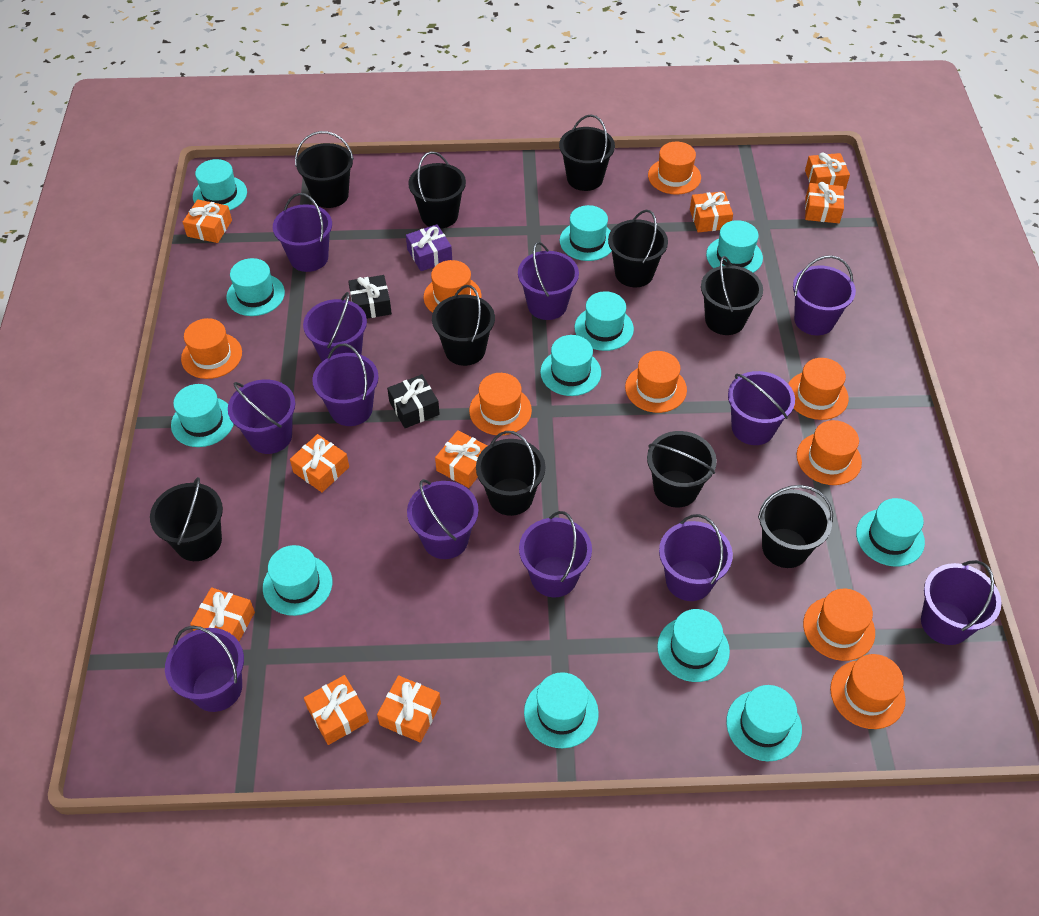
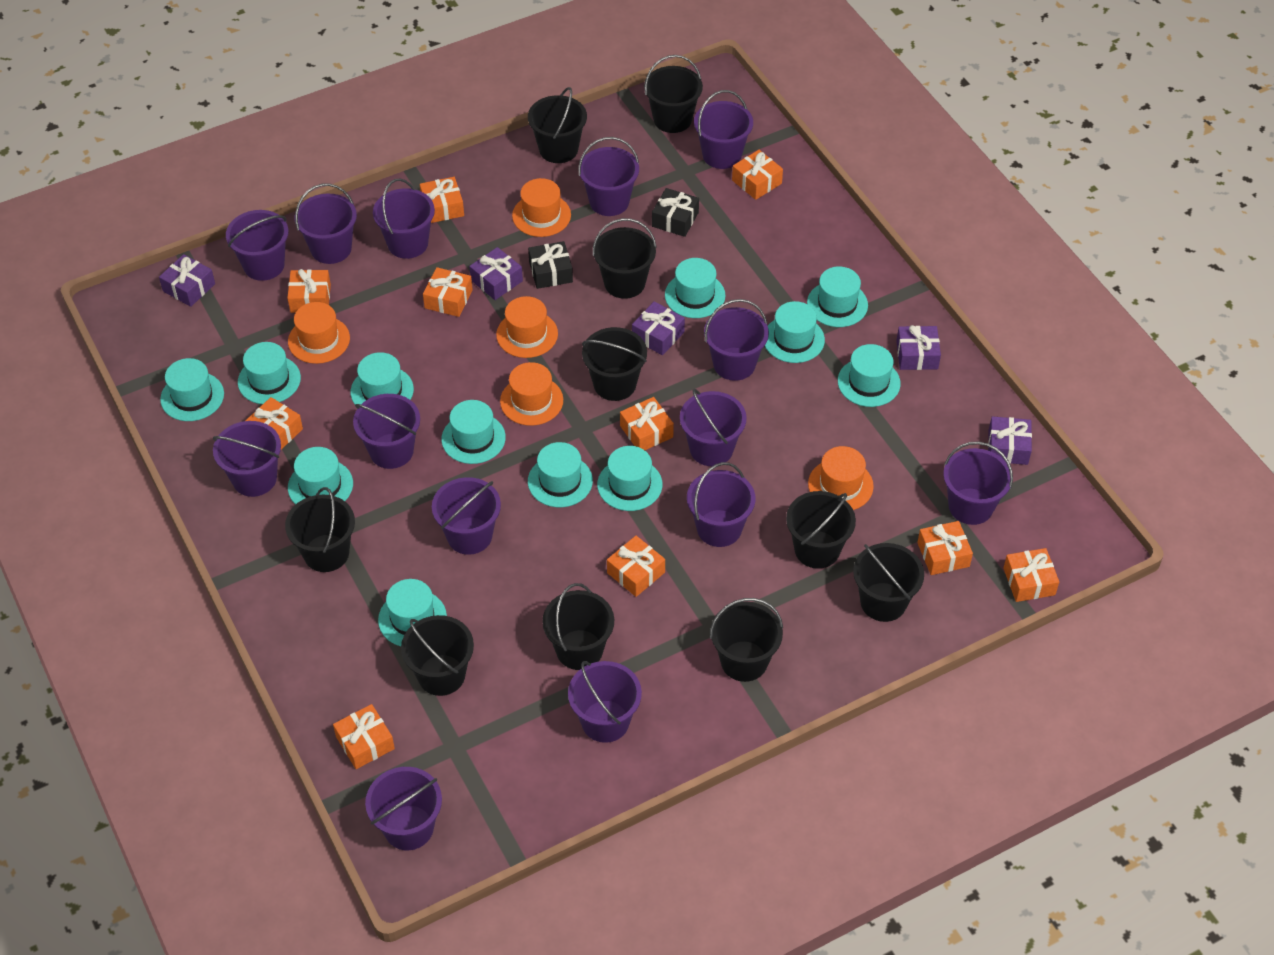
orange gift: [183,199,232,243] [190,587,255,641] [290,434,349,492] [304,675,369,745] [377,675,441,743] [435,430,488,488] [690,191,733,232] [805,153,850,190] [805,182,844,223] = 9 -> [245,397,303,450] [287,269,331,313] [333,704,395,769] [420,177,464,223] [423,267,473,317] [607,536,665,597] [620,397,674,450] [732,150,783,200] [917,521,973,575] [1003,548,1059,602] = 10
orange hat: [181,318,242,379] [424,260,481,313] [469,373,532,435] [625,351,687,413] [648,142,701,195] [788,358,849,420] [797,420,862,485] [803,589,875,661] [830,654,906,729] = 9 -> [288,302,350,364] [496,296,558,358] [500,362,563,426] [512,178,571,237] [808,446,874,510] = 5
purple bucket: [165,626,244,712] [228,379,295,454] [273,193,332,272] [303,292,367,361] [312,343,379,426] [407,479,479,559] [518,242,579,320] [519,511,592,597] [659,514,733,601] [728,371,795,445] [793,255,856,335] [921,560,1001,645] = 12 -> [213,421,281,497] [226,210,288,281] [295,184,357,264] [353,394,420,469] [365,767,442,850] [373,178,435,259] [432,477,501,555] [568,661,642,743] [578,137,639,216] [680,388,747,466] [687,462,755,547] [694,90,753,169] [704,299,769,381] [943,441,1013,525] = 14
purple gift: [406,224,452,271] = 1 -> [159,254,215,307] [469,247,523,300] [632,301,685,355] [896,325,941,370] [988,416,1032,465] = 5

